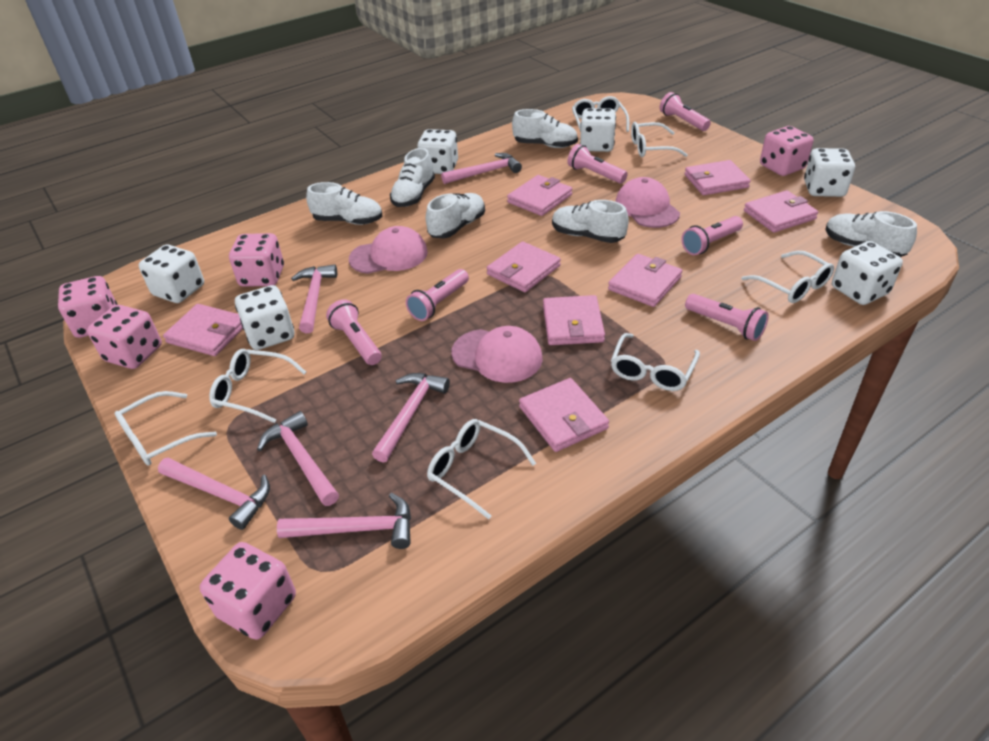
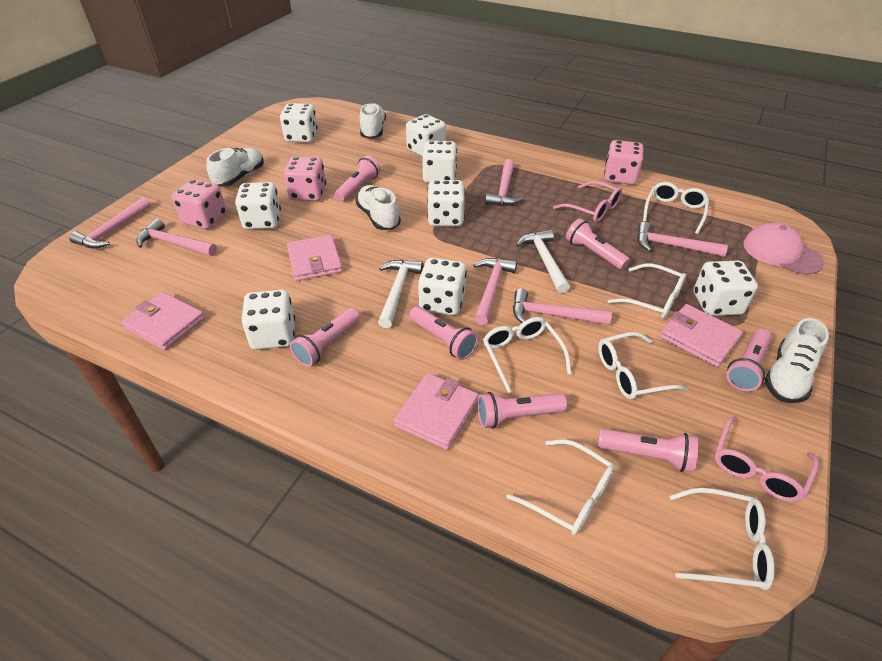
pink cap: [349,226,428,274] [451,326,543,383] [615,177,680,228] = 3 -> [743,223,824,275] = 1
pink dice: [58,276,118,338] [87,305,162,369] [200,542,296,640] [229,233,284,287] [760,126,814,176] = 5 -> [171,179,227,229] [284,156,326,201] [604,140,643,185] = 3
pink flashlight: [326,299,382,365] [406,269,469,321] [567,144,627,184] [660,92,711,131] [681,216,743,255] [685,294,769,341] = 6 -> [290,308,360,367] [335,156,381,202] [409,306,478,360] [477,392,567,429] [566,218,630,270] [598,429,698,472] [726,329,772,391] = 7
pink glasses: none = 0 -> [553,181,622,222] [714,416,819,502] = 2
pink wallet: [163,304,243,356] [487,241,561,292] [507,175,572,216] [519,378,609,452] [543,295,605,345] [608,254,682,307] [684,160,750,195] [744,190,818,233] = 8 -> [121,292,205,350] [287,235,342,281] [394,373,479,450] [660,304,743,367] = 4
white dice: [139,245,204,303] [235,285,294,350] [417,129,458,174] [580,108,616,152] [804,148,855,197] [832,241,903,305] = 6 -> [235,182,281,230] [241,290,295,350] [280,103,318,143] [406,114,446,156] [418,258,467,315] [422,141,457,183] [427,180,465,226] [694,261,758,316] = 8
white glasses: [114,391,217,466] [209,349,306,423] [427,419,536,519] [572,96,629,132] [611,333,700,391] [631,122,688,157] [742,251,834,303] = 7 -> [483,317,571,393] [506,439,615,535] [598,332,688,400] [608,263,686,319] [643,182,709,234] [669,488,774,590] = 6
white hammer: none = 0 -> [378,260,423,328] [516,229,570,293] = 2
white shoe: [306,182,382,225] [390,148,435,207] [426,193,485,238] [512,109,578,148] [552,200,629,243] [825,211,917,257] = 6 -> [207,148,264,187] [356,185,401,230] [360,103,386,139] [764,318,829,403] = 4

